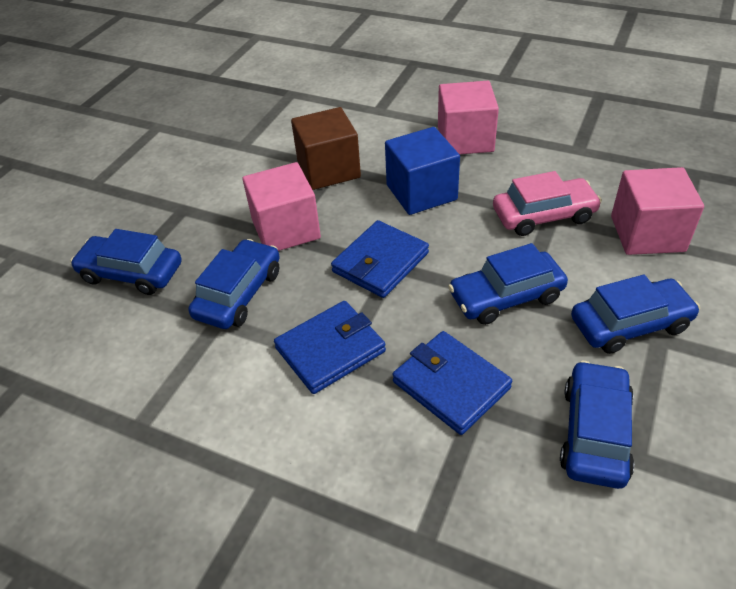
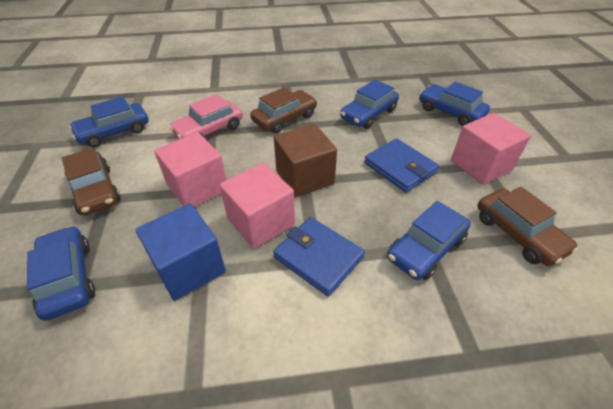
blue wallet: [274,301,386,394] [331,220,429,298] [392,331,512,435] = 3 -> [273,217,365,296] [364,138,439,193] = 2
brown car: none = 0 -> [62,148,121,216] [251,87,317,133] [477,187,578,266] = 3

